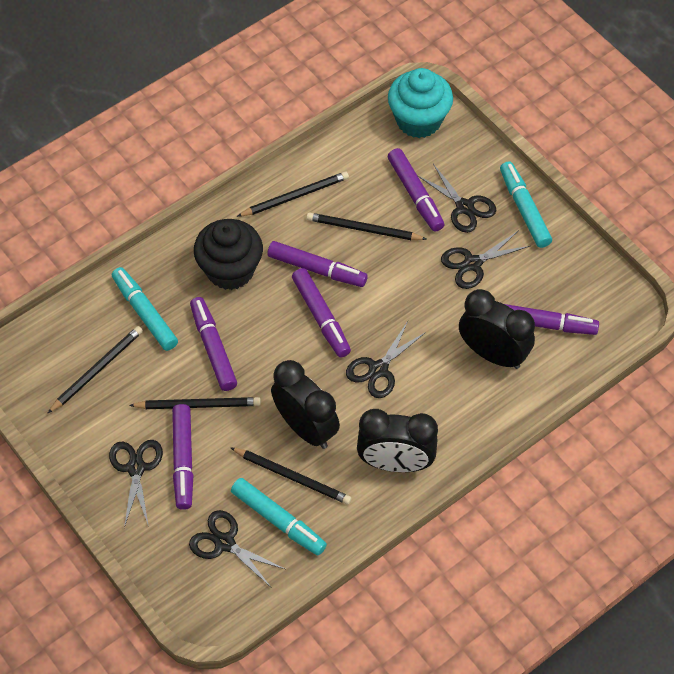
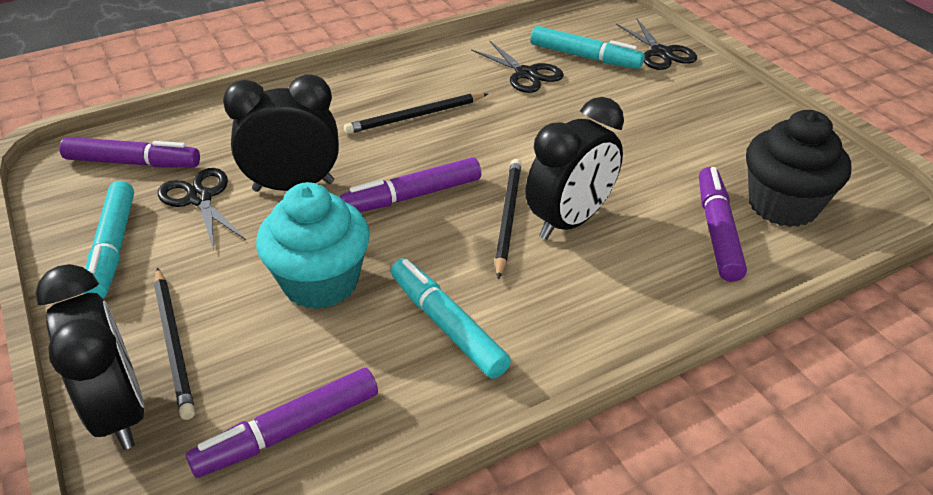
black pencil: [47,326,143,414] [129,397,261,409] [230,447,352,505] [237,171,349,217] [306,212,427,240] = 5 -> [154,268,195,420] [344,93,488,134] [495,159,522,280] = 3
black scissors: [109,440,163,528] [189,510,285,588] [346,321,426,398] [417,164,496,233] [441,231,530,289] = 5 -> [158,168,246,250] [471,41,564,93] [616,19,697,70] = 3
purple marker: [172,404,193,510] [190,297,237,391] [267,241,368,287] [292,268,351,357] [388,148,444,232] [504,304,599,335] = 6 -> [59,137,200,167] [186,368,378,478] [340,157,481,212] [699,167,747,282] = 4

